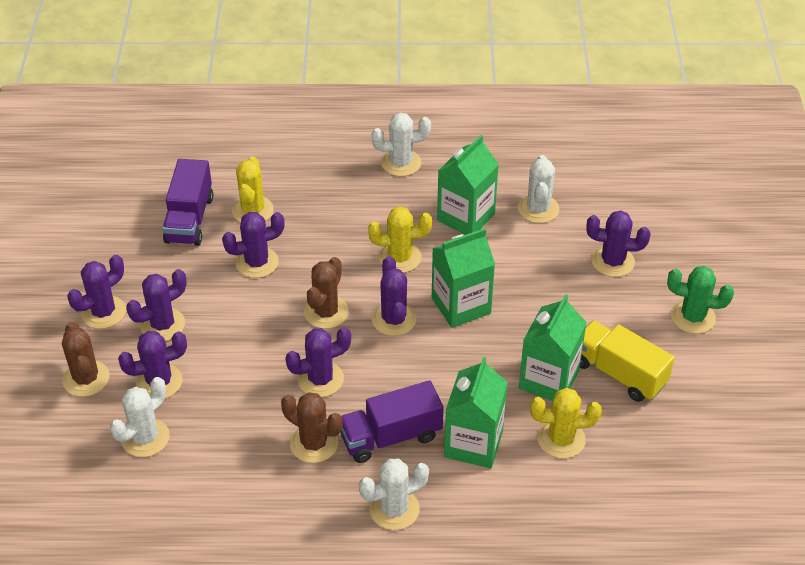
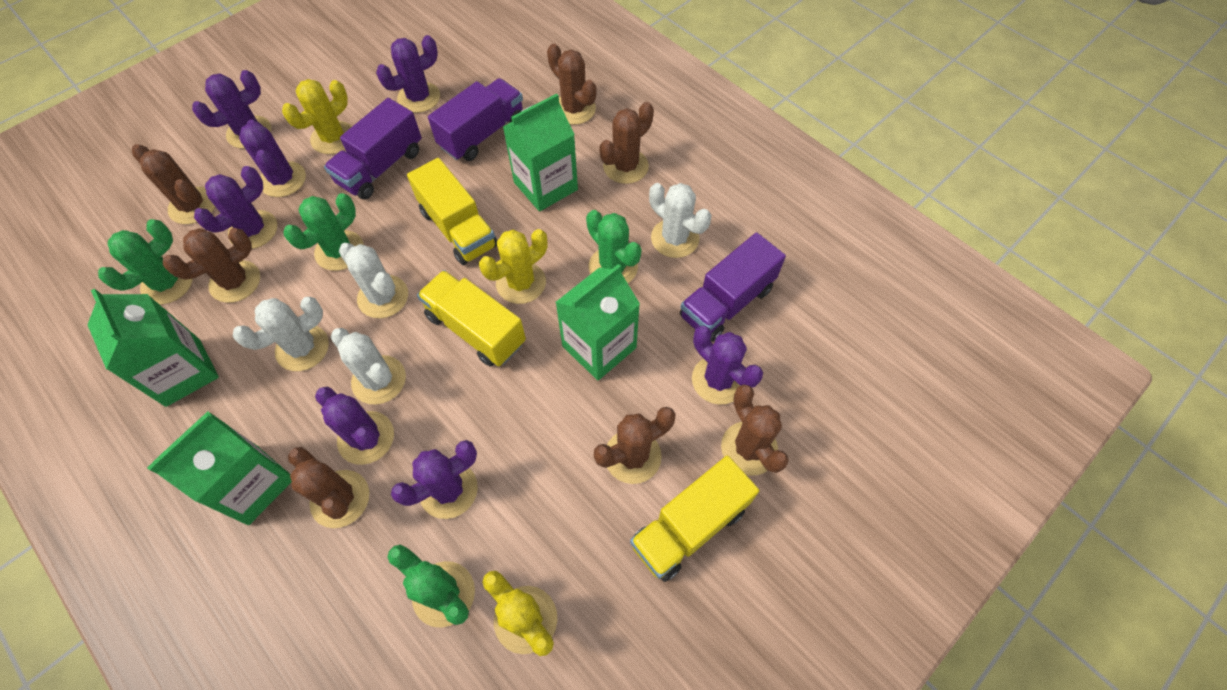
brown cactus: [62,322,110,397] [281,392,343,463] [304,257,349,329] = 3 -> [132,144,215,224] [163,228,260,303] [288,447,369,528] [547,44,597,125] [594,407,676,484] [599,102,654,184] [721,384,789,476] = 7
green cactus: [667,266,734,334] = 1 -> [98,219,193,304] [284,193,364,271] [387,545,475,628] [586,210,642,283] = 4
purple truck: [162,159,213,246] [340,380,443,463] = 2 -> [324,98,422,200] [428,78,523,161] [680,232,786,342] = 3
yellow truck: [580,320,674,402] = 1 -> [407,158,497,265] [417,270,526,366] [630,456,759,582] = 3

